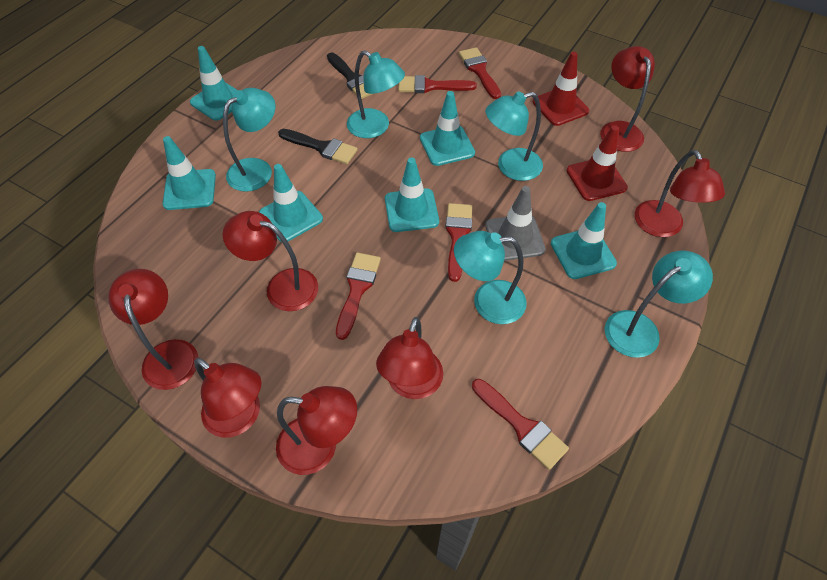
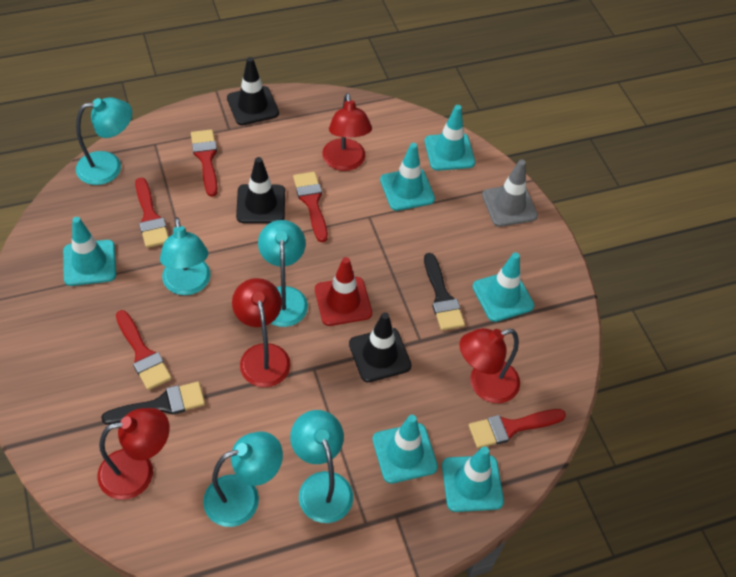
black traffic cone: none = 0 -> [227,57,279,125] [236,157,285,223] [349,312,412,382] = 3
red lamp: [108,269,199,390] [194,358,261,438] [223,211,318,311] [276,386,357,475] [376,317,443,399] [600,46,655,152] [635,150,725,237] = 7 -> [97,408,170,500] [232,278,291,387] [322,93,372,171] [460,328,520,403] = 4
red traffic cone: [533,51,589,126] [567,125,628,201] = 2 -> [315,257,372,326] = 1

